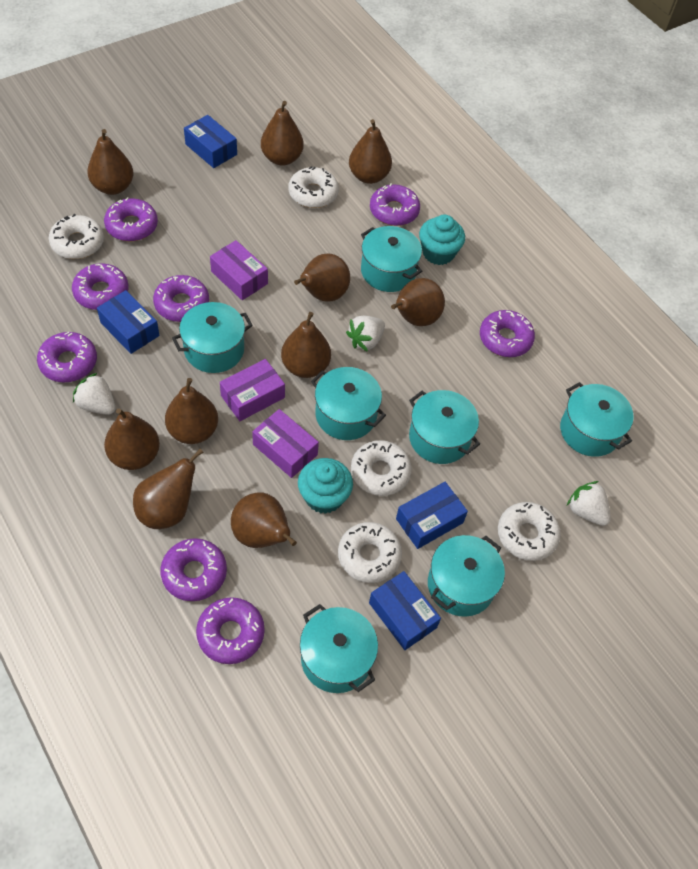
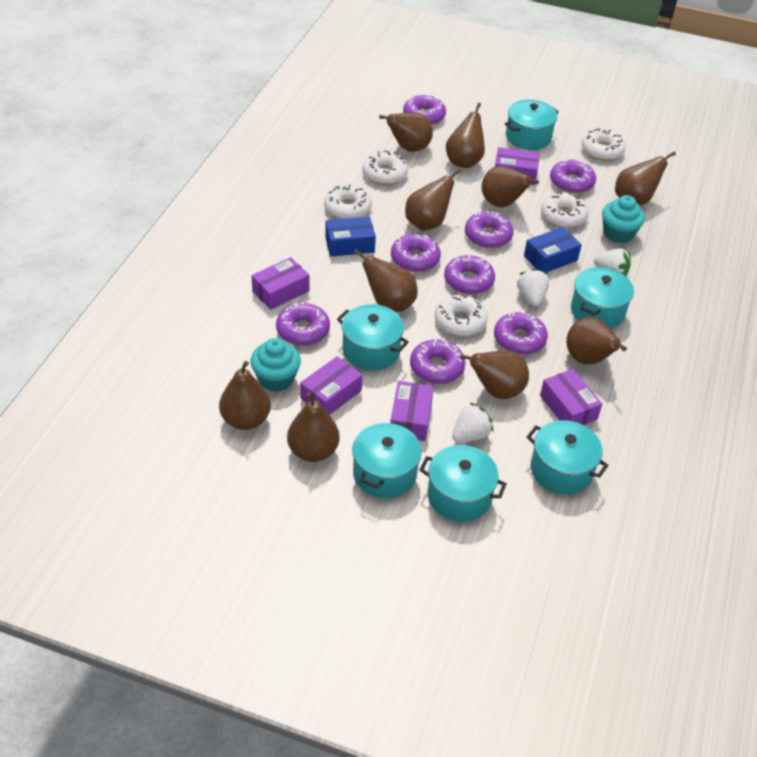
blue box: [97,290,160,354] [184,115,237,168] [369,571,441,650] [396,482,468,549] = 4 -> [325,217,376,257] [524,227,582,272] = 2
purple box: [210,240,268,300] [220,359,285,421] [252,409,319,478] = 3 -> [252,257,310,310] [300,356,363,415] [390,381,434,441] [495,147,539,185] [540,369,602,425] = 5
turquoise pot: [172,302,253,373] [300,604,378,693] [311,367,386,440] [361,226,422,292] [409,390,480,464] [428,535,505,617] [560,382,634,457] = 7 -> [337,304,409,371] [352,422,422,498] [420,445,507,522] [505,100,559,150] [527,420,609,495] [571,267,634,329] = 6

